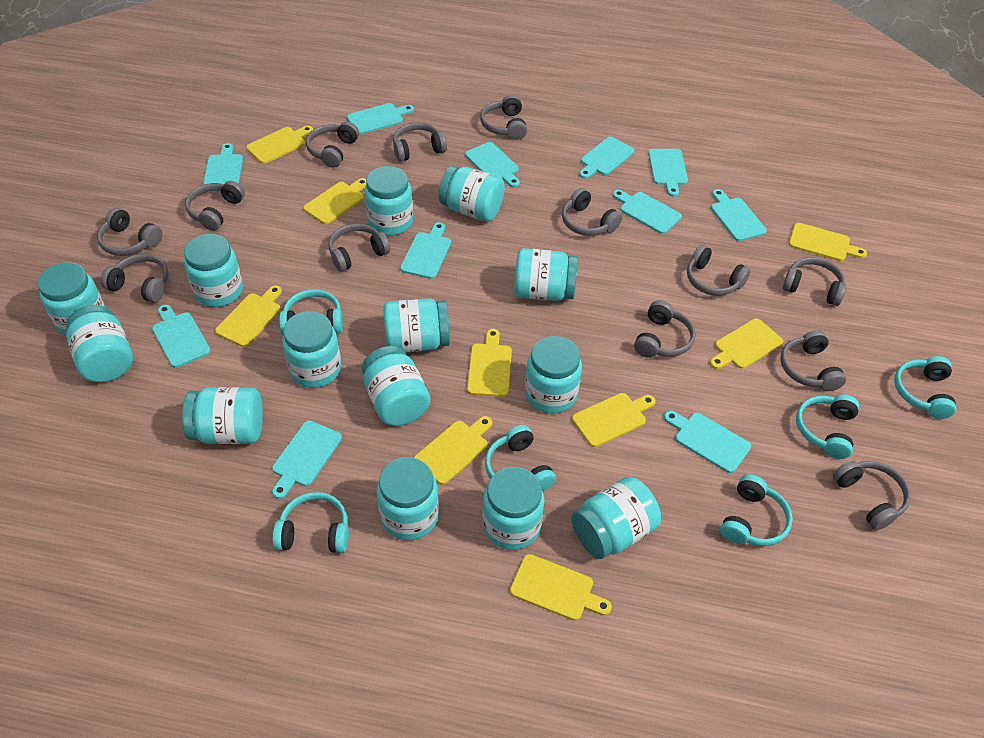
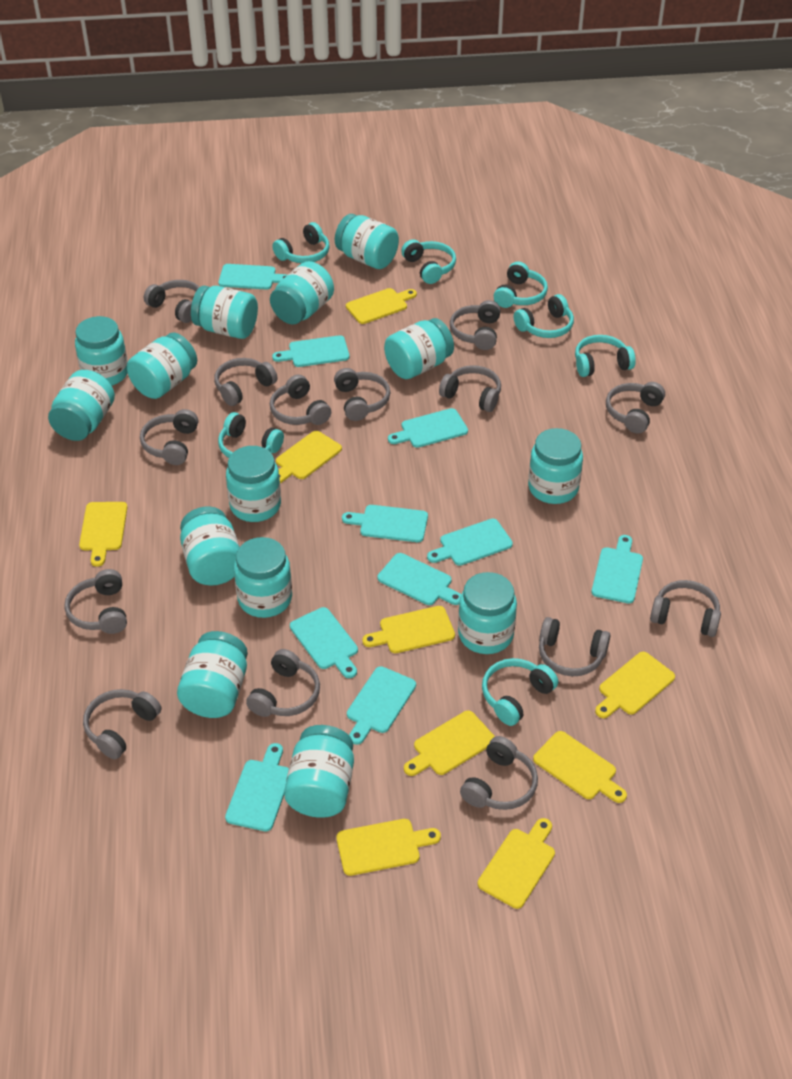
grey headphones: [97,208,162,256] [101,254,169,303] [185,181,245,231] [306,122,359,168] [328,223,391,272] [393,122,447,162] [480,95,527,140] [562,188,622,236] [634,300,696,358] [687,245,751,296] [780,330,846,391] [783,257,847,306] [833,461,911,530] = 13 -> [64,569,127,634] [83,689,162,759] [140,409,198,465] [144,280,199,323] [214,358,277,406] [246,649,320,717] [270,374,331,425] [334,368,390,421] [439,365,501,412] [450,300,501,350] [460,736,538,810] [539,617,610,676] [606,382,665,433] [650,580,721,637] = 14
turquoise cutting board: [152,305,211,368] [203,143,243,192] [272,420,342,499] [347,103,414,135] [400,222,451,279] [465,142,520,187] [579,137,635,179] [613,190,682,234] [648,149,688,197] [664,411,751,473] [711,189,767,241] = 11 -> [218,264,287,290] [225,743,289,831] [272,335,350,367] [290,607,358,678] [342,505,428,542] [347,666,416,745] [378,553,461,605] [388,408,468,448] [427,519,513,566] [591,535,643,603] = 10
turquoise headphones: [272,492,349,553] [279,289,343,335] [485,425,556,491] [720,474,793,546] [796,394,859,459] [894,356,956,419] = 6 -> [218,412,284,458] [272,222,330,263] [401,239,456,284] [482,658,558,726] [494,261,548,308] [514,294,574,338] [575,335,636,377] = 7

